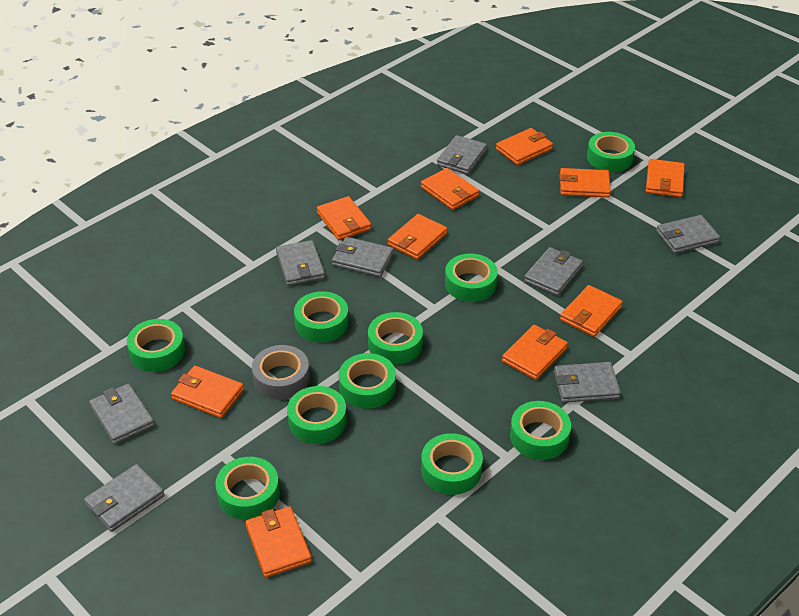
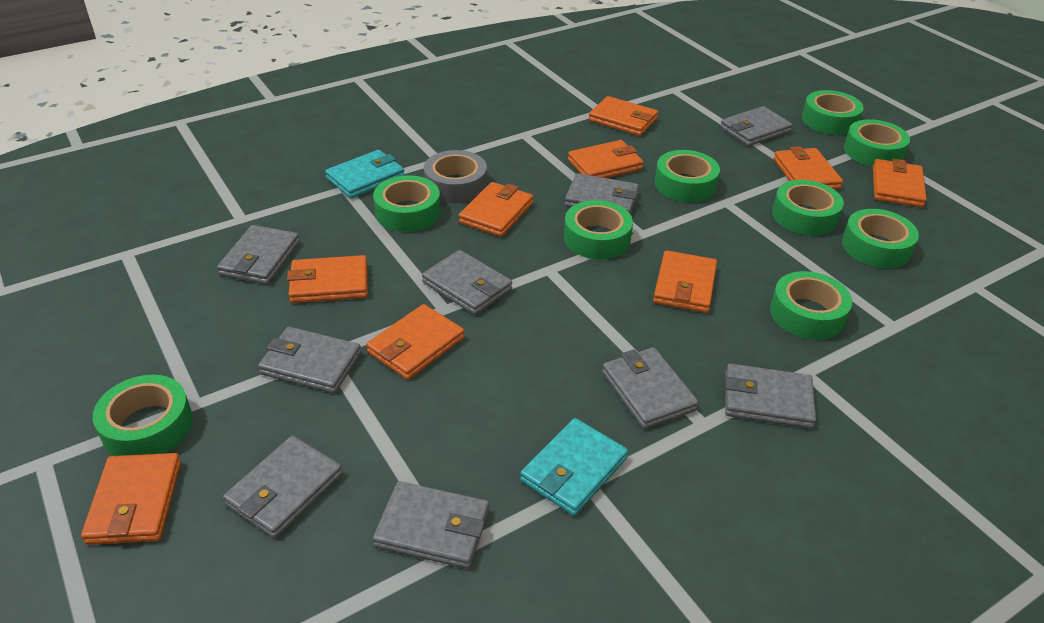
green tape: [127,319,185,372] [215,457,280,520] [287,386,347,444] [294,291,349,342] [339,353,396,409] [368,312,423,365] [421,433,483,495] [445,254,498,302] [510,401,571,460] [587,132,635,172] = 10 -> [93,375,193,456] [373,175,441,232] [564,200,633,259] [655,150,720,202] [770,271,852,340] [772,180,844,236] [802,90,864,135] [842,209,919,268] [844,119,910,166] = 9
grey wallet: [84,464,165,532] [89,383,155,444] [276,240,325,286] [332,237,394,277] [437,135,487,175] [524,247,583,296] [554,362,621,403] [656,215,720,254] = 8 -> [217,225,300,284] [223,436,343,538] [258,327,361,393] [373,481,489,569] [422,250,512,315] [565,173,639,214] [602,347,699,429] [720,106,793,146] [725,364,816,429] = 9
orange wallet: [171,366,244,418] [245,506,312,577] [317,196,371,240] [388,214,447,260] [421,168,479,210] [496,128,553,165] [502,325,568,380] [559,168,611,198] [560,285,623,337] [646,159,685,197] = 10 -> [81,453,181,545] [287,255,368,303] [366,304,465,380] [459,182,533,237] [568,140,644,178] [589,96,658,136] [653,250,717,313] [774,146,843,190] [873,159,927,207] = 9
turquoise wallet: none = 0 -> [325,150,405,199] [520,418,628,516] = 2

